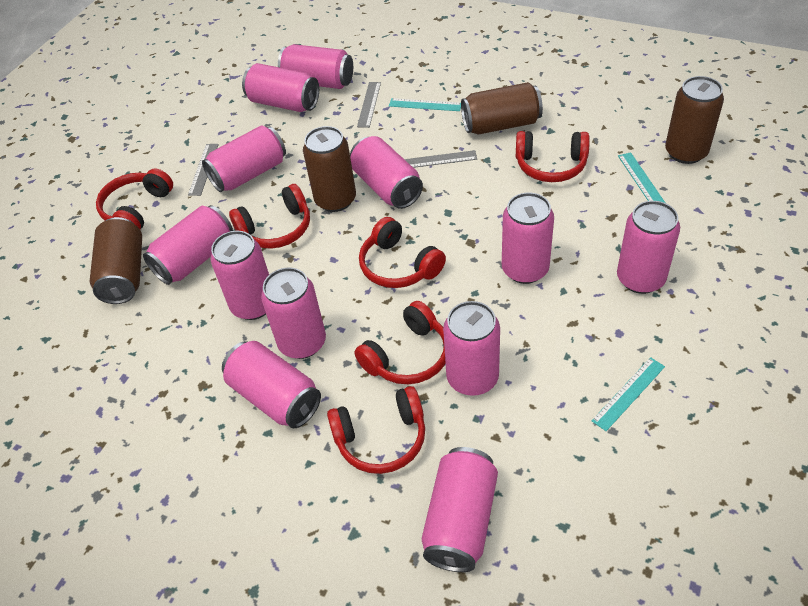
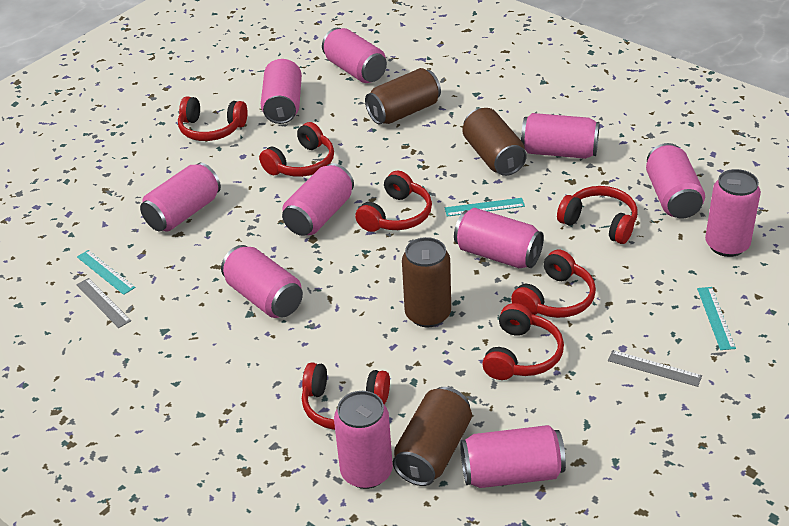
grey ruler: [188,144,219,196] [357,82,381,128] [404,150,477,168] = 3 -> [76,278,131,328] [608,350,702,387] = 2
pink can: [143,205,233,285] [202,125,286,192] [211,231,269,320] [222,341,321,428] [242,63,319,112] [261,267,326,359] [278,44,353,89] [350,136,423,209] [421,447,498,572] [443,301,500,396] [502,193,554,284] [617,201,680,294] = 12 -> [140,163,221,232] [221,245,303,318] [261,59,302,124] [282,163,354,236] [322,28,387,83] [334,391,393,489] [454,208,544,268] [460,425,566,488] [521,113,600,159] [646,143,705,219] [705,169,761,257] = 11
red headphones: [96,168,173,230] [229,184,310,249] [327,386,425,474] [354,301,446,384] [359,217,446,288] [516,131,590,182] = 6 -> [178,96,248,141] [259,122,334,177] [302,362,390,430] [355,171,432,232] [482,303,564,380] [511,250,596,318] [557,186,638,244] = 7

